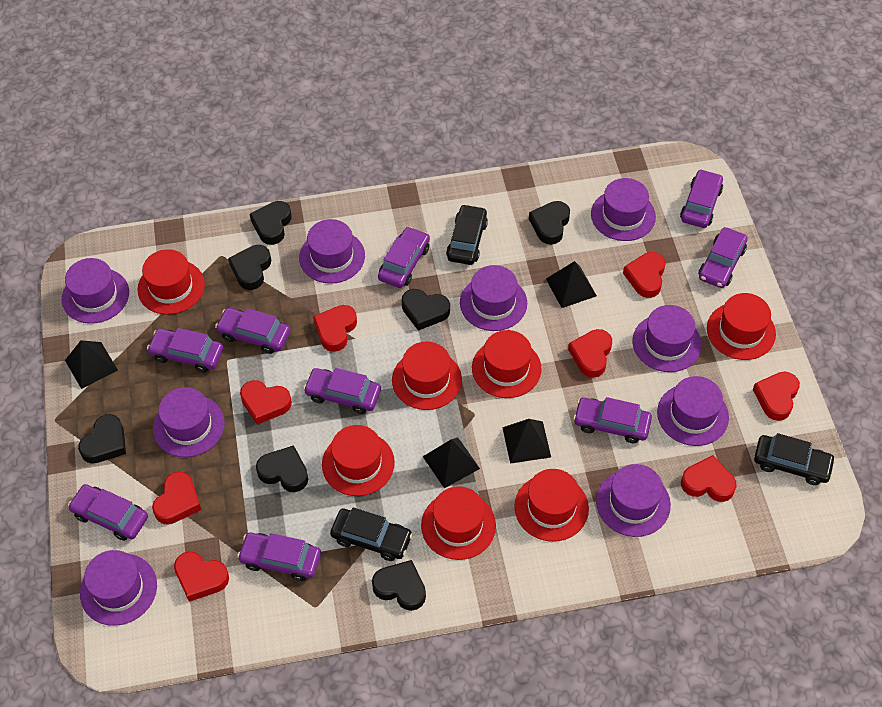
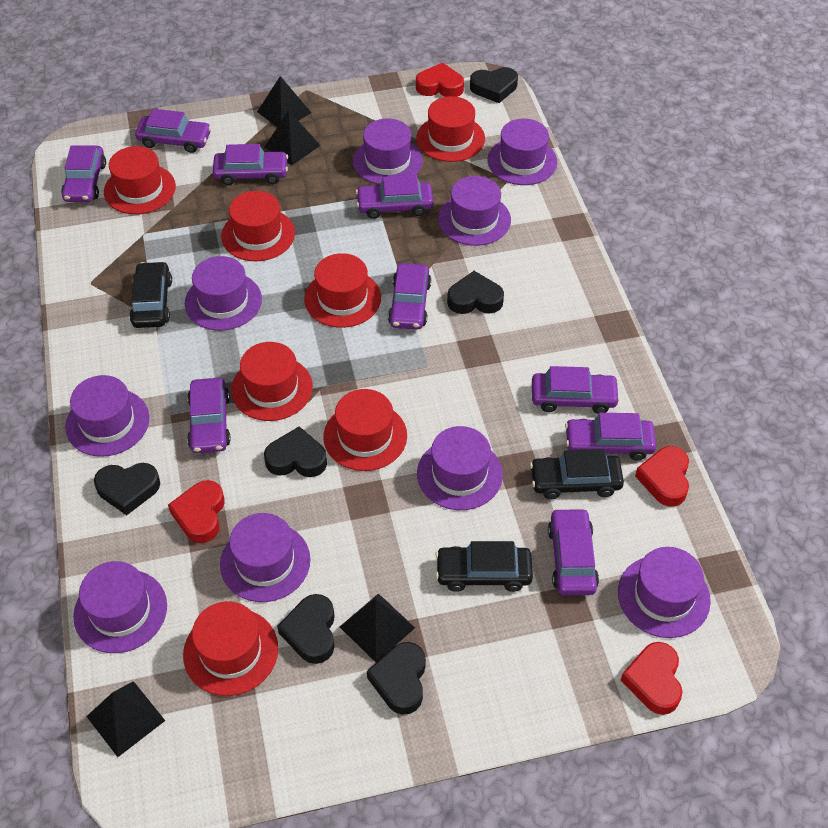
black heart: [78,414,126,464] [228,245,271,290] [250,201,292,245] [256,445,308,492] [372,560,426,611] [402,289,450,331] [529,201,570,245] = 7 -> [94,463,160,515] [264,426,327,477] [277,594,335,664] [367,642,426,715] [447,271,504,314] [470,67,518,103] = 6
red heart: [152,472,201,525] [174,551,229,602] [240,380,292,425] [313,305,357,352] [568,329,612,378] [623,252,665,298] [681,455,737,502] [753,372,800,421] = 8 -> [168,480,225,543] [416,63,464,97] [621,642,682,715] [635,446,689,507] = 4

